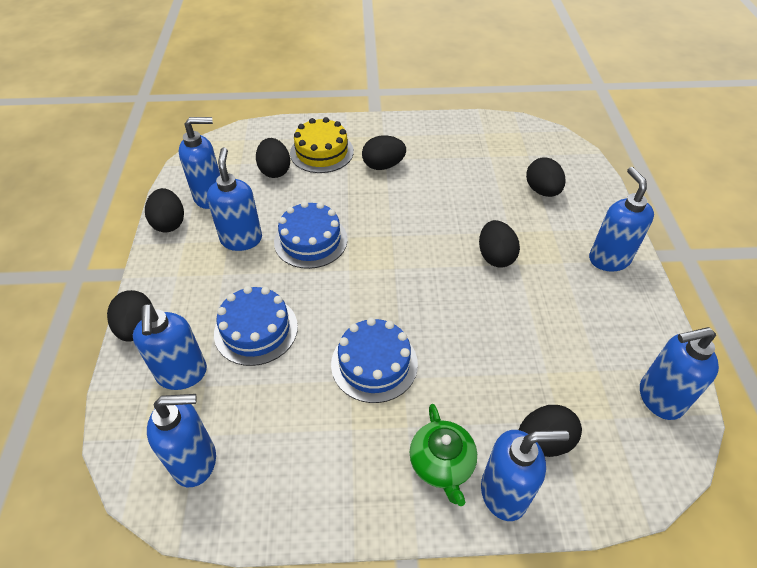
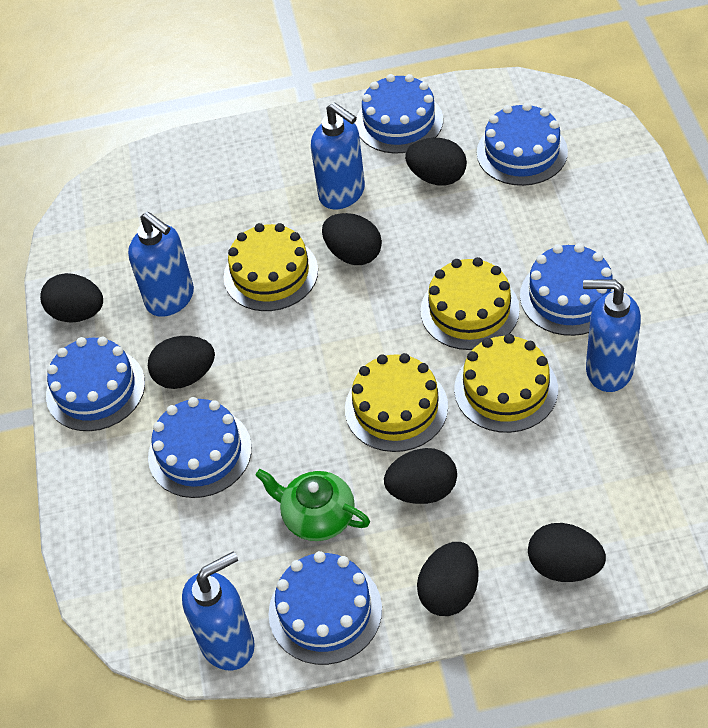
blue cake: [214,286,298,366] [274,201,348,269] [331,317,418,403] = 3 -> [46,336,145,431] [148,397,252,498] [269,551,382,665] [356,74,443,153] [477,103,568,186] [520,243,615,336] = 6
blue soap dispenser: [133,304,207,390] [147,394,216,487] [179,117,220,209] [207,147,262,251] [481,430,569,521] [589,167,654,272] [640,327,719,420] = 7 -> [128,212,194,317] [182,552,255,671] [311,102,365,209] [583,280,641,392] = 4
yellow cake: [290,117,354,173] = 1 -> [224,223,318,311] [345,353,448,452] [420,257,520,350] [454,334,558,433] = 4

